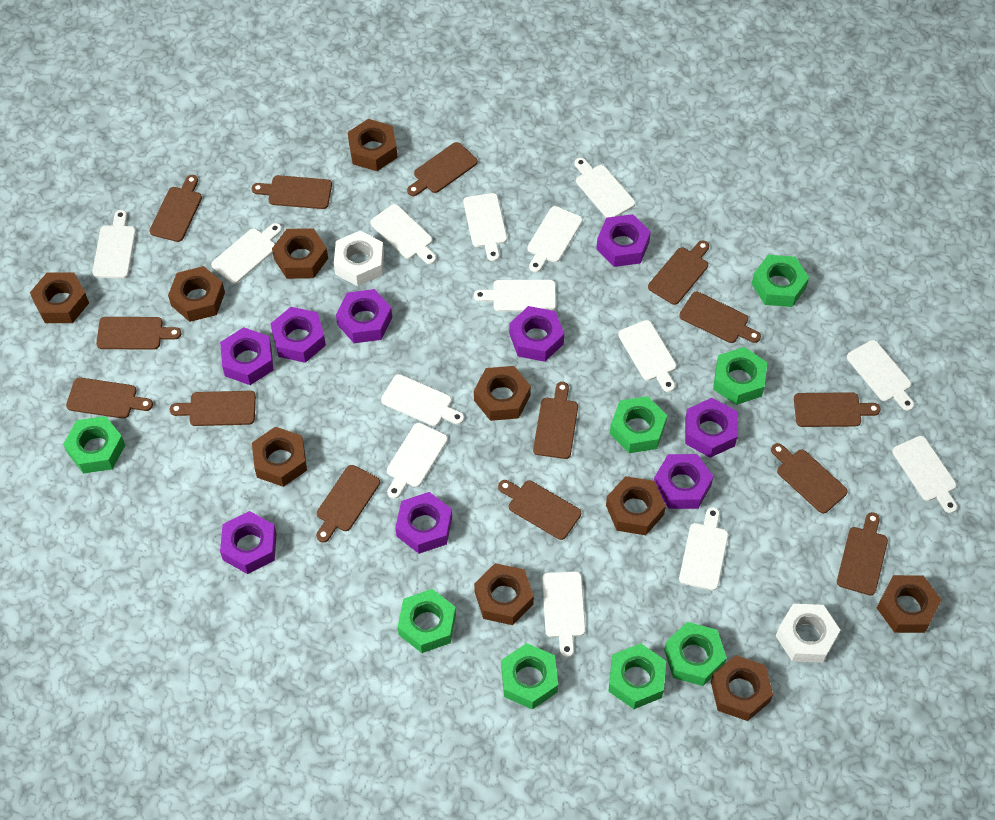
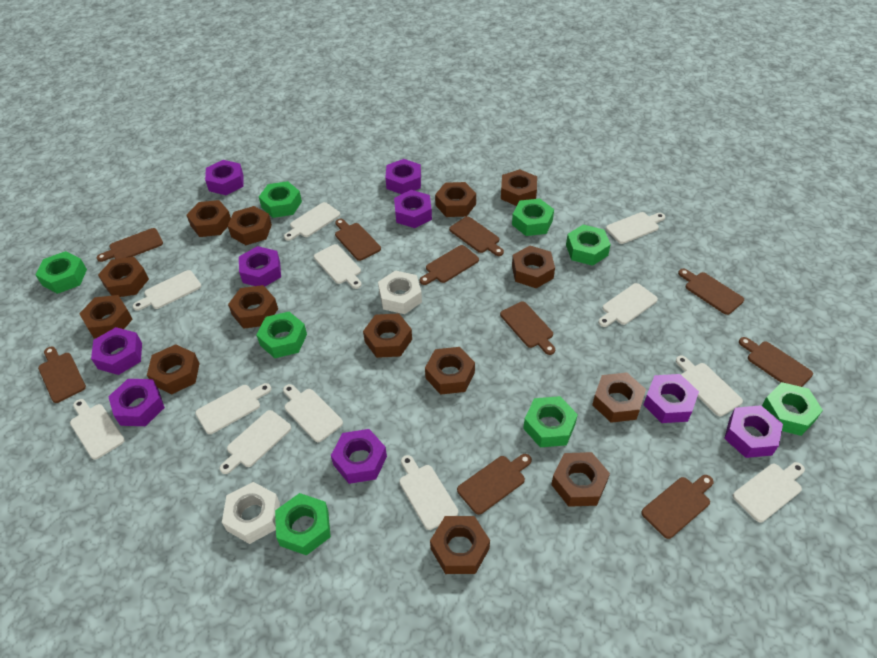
brown cutting board: [66,377,153,419] [96,317,181,350] [150,175,202,242] [169,391,256,426] [252,175,332,209] [316,465,380,542] [407,142,478,196] [498,480,581,540] [533,382,578,459] [648,241,709,305] [679,292,761,343] [771,443,848,513] [794,392,881,427] [837,512,888,595] = 14 -> [38,346,86,403] [96,228,163,262] [335,219,381,261] [419,245,479,285] [449,216,504,256] [457,454,532,515] [500,301,555,355] [641,475,714,539] [678,269,744,315] [739,337,813,387] = 10
brown nut: [30,272,89,323] [168,266,225,322] [252,427,307,487] [272,228,328,279] [348,119,397,171] [474,366,531,421] [474,563,534,625] [606,476,666,535] [711,655,773,721] [877,575,942,633] = 10 -> [79,295,133,338] [98,257,149,297] [147,344,200,394] [187,200,231,237] [228,206,272,245] [228,285,278,329] [363,313,412,358] [425,347,475,395] [430,516,490,574] [435,182,476,217] [501,169,537,206] [512,246,555,288] [551,452,610,507] [592,372,646,423] = 14
white cutting board: [92,210,136,278] [211,223,282,284] [370,204,436,264] [381,374,464,426] [387,423,448,499] [463,193,507,261] [474,280,556,312] [527,206,583,272] [542,571,586,658] [574,158,635,218] [618,320,676,392] [679,507,728,591] [847,340,914,411] [892,436,957,513] = 14 -> [70,399,125,460] [133,270,201,311] [195,383,271,434] [220,410,291,474] [283,384,343,442] [284,202,340,241] [314,244,362,289] [399,455,458,530] [598,283,658,327] [606,212,665,244] [676,356,743,416] [733,462,805,522] = 12

